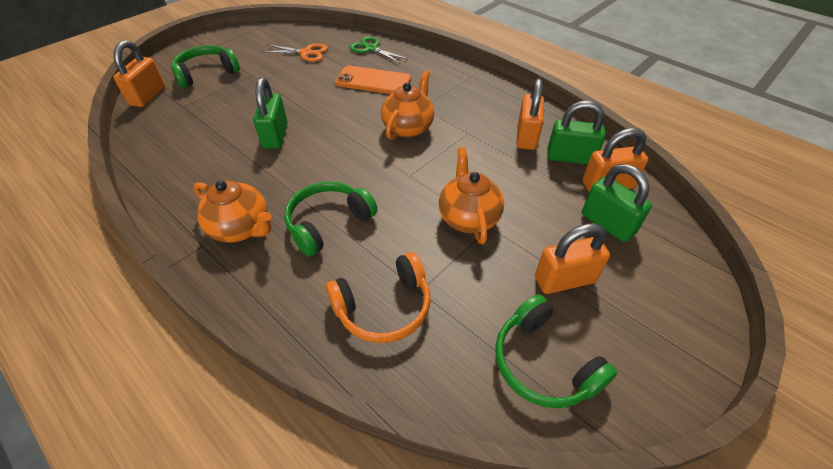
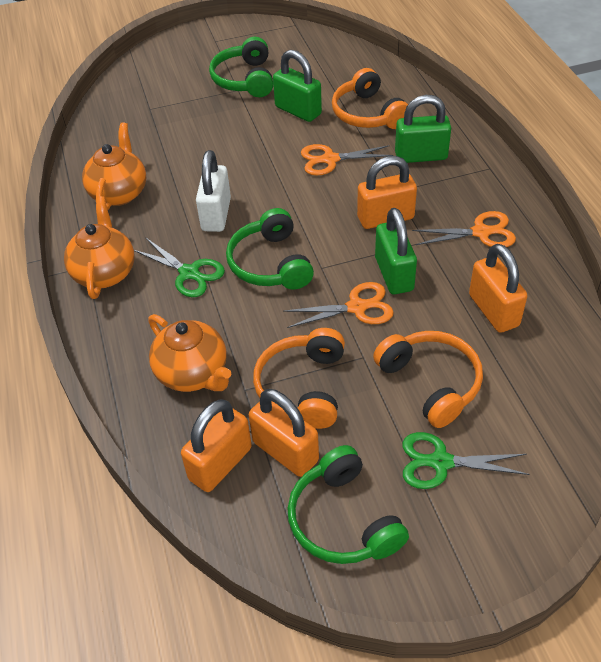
green scissors: [349,36,409,64] = 1 -> [134,237,225,297] [402,432,530,489] = 2
orange headphones: [326,252,431,343] = 1 -> [253,328,345,429] [332,68,408,129] [373,331,483,428] = 3
orange phone: [335,66,411,94] = 1 -> none = 0
orange scissors: [262,43,328,62] = 1 -> [283,282,394,328] [301,144,393,176] [412,211,516,247] = 3
white padlock: none = 0 -> [196,150,231,232] = 1

